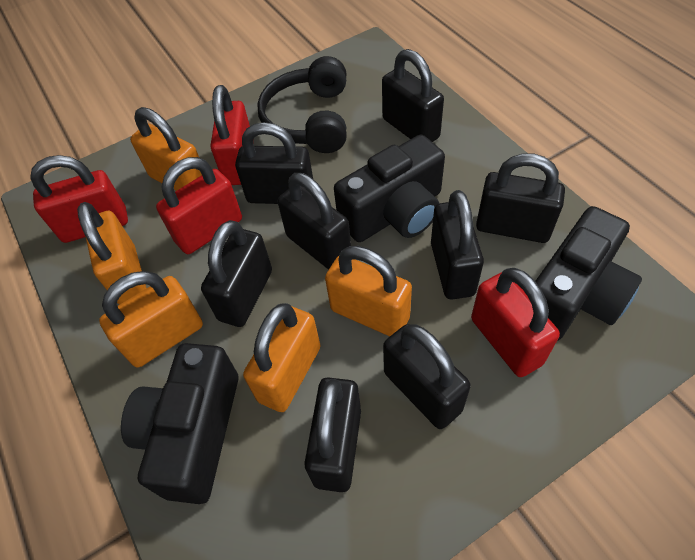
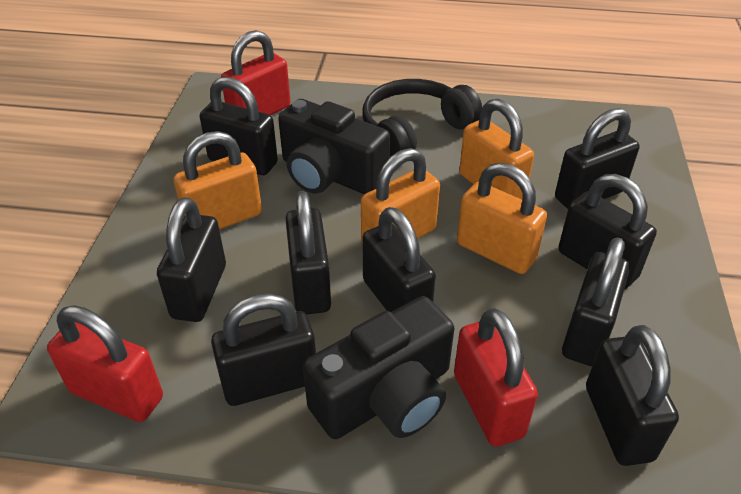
black camera: [121,343,239,504] [334,135,445,242] [535,206,642,341] = 3 -> [278,99,390,194] [303,296,454,439] = 2
black padlock: [201,220,272,327] [235,122,313,204] [278,173,351,270] [304,378,361,492] [382,49,444,142] [383,324,471,429] [431,190,484,300] [476,153,565,243] = 8 -> [157,197,226,322] [200,77,278,175] [211,293,316,406] [285,191,331,315] [362,207,436,312] [555,108,640,209] [558,174,657,290] [562,237,630,366] [586,325,679,466] = 9
orange padlock: [77,202,147,304] [99,271,203,368] [130,107,202,191] [243,303,321,412] [325,246,412,336] = 5 -> [174,131,262,230] [361,148,440,244] [457,163,547,274] [459,99,534,199] = 4
red padlock: [30,155,128,243] [156,157,242,254] [211,85,254,185] [471,268,560,377] = 4 -> [47,305,163,422] [221,30,291,115] [454,308,538,447] = 3

